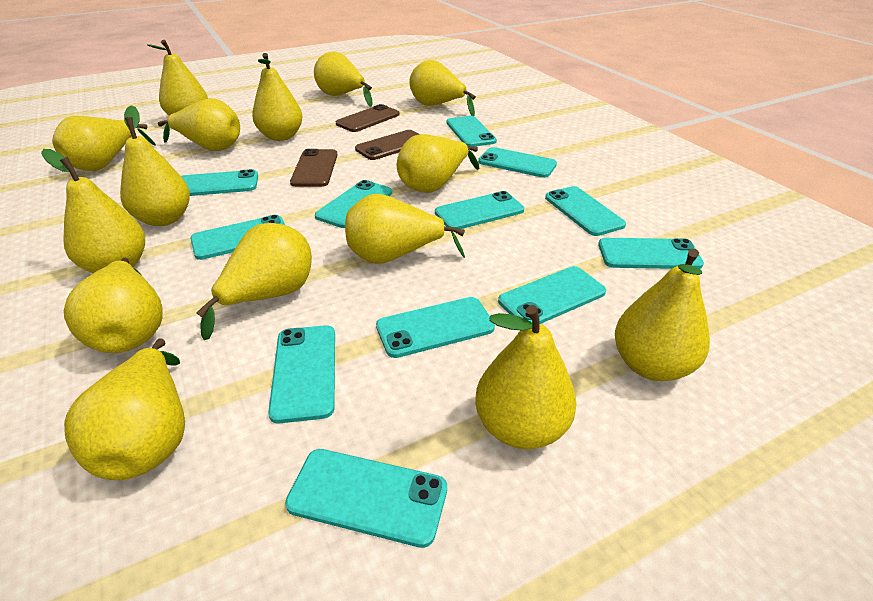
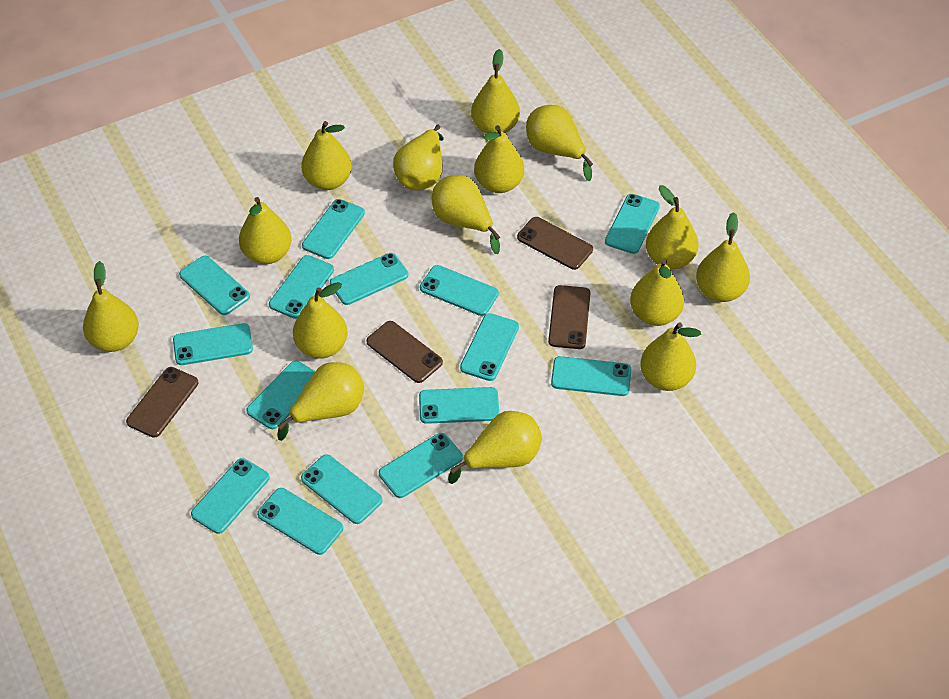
brown phone: [290,149,338,187] [336,104,400,132] [355,130,419,160] = 3 -> [126,367,198,438] [366,321,443,383] [517,217,593,270] [548,285,590,349] = 4
turquoise phone: [181,169,258,196] [190,215,285,260] [268,325,335,424] [285,449,447,548] [315,180,392,228] [376,297,495,358] [435,191,524,229] [446,116,497,147] [478,147,557,178] [498,266,606,324] [545,186,626,236] [598,238,704,269] = 12 -> [173,323,253,365] [179,256,250,315] [191,458,270,534] [246,361,315,429] [257,488,343,555] [269,255,334,319] [301,455,383,524] [302,199,365,259] [330,253,408,305] [379,433,463,498] [419,387,499,424] [420,265,499,316] [460,313,519,381] [551,356,631,396] [605,194,660,254] = 15

